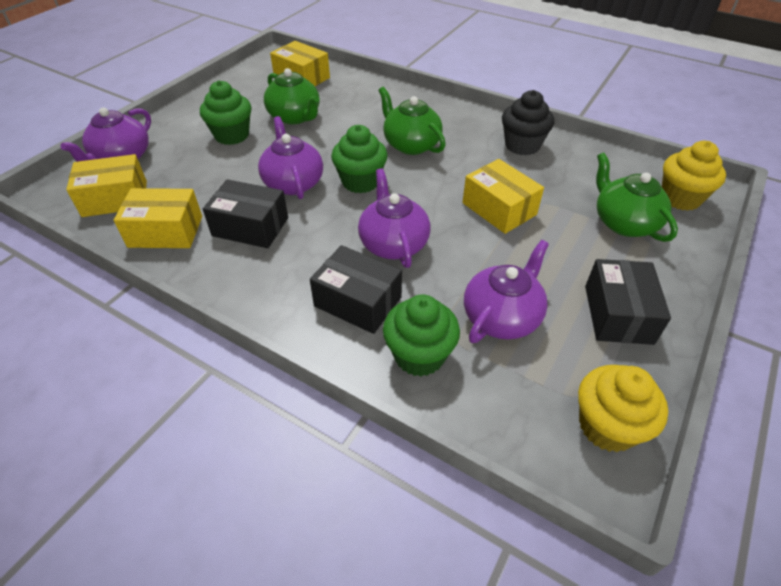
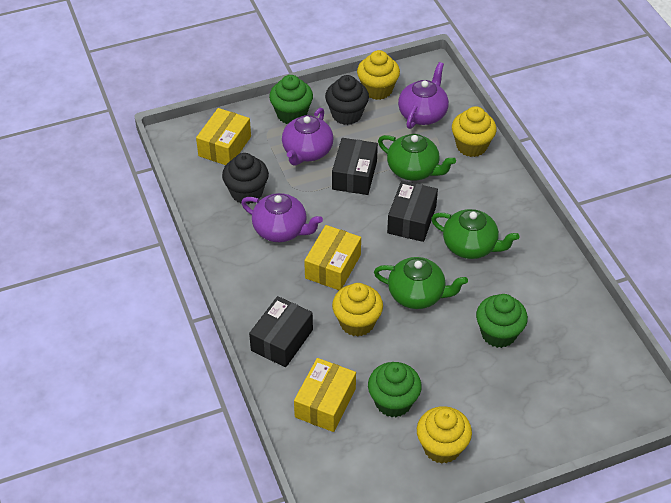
black cupcake: [502,90,554,155] = 1 -> [222,153,269,204] [325,75,369,125] = 2
purple teapot: [61,108,151,162] [258,116,323,199] [358,168,431,268] [464,240,549,343] = 4 -> [241,193,323,242] [282,108,333,166] [398,62,449,129] = 3
yellow box: [66,154,147,217] [114,188,202,248] [270,41,330,86] [463,159,544,234] = 4 -> [196,108,251,165] [294,358,356,432] [304,225,361,290] = 3
yellow cupcake: [578,365,668,452] [662,141,726,211] = 2 -> [332,283,383,337] [357,50,400,100] [417,406,472,464] [452,106,497,157] = 4

